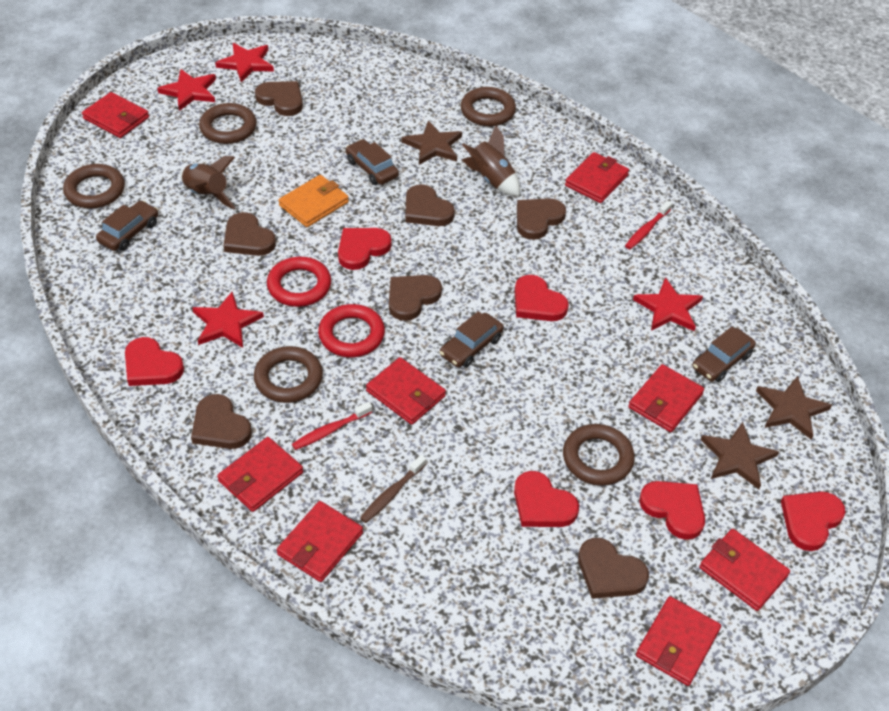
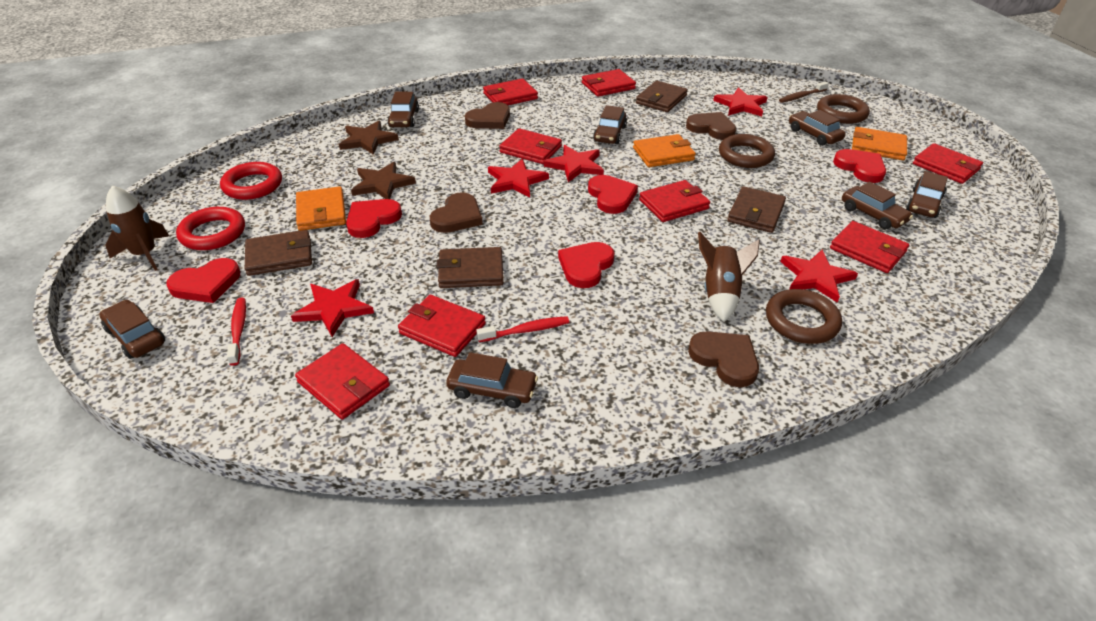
brown car: [96,201,158,251] [346,139,399,185] [440,311,504,368] [692,327,756,382] = 4 -> [99,300,165,359] [387,92,419,127] [446,352,538,408] [593,105,627,144] [789,110,846,146] [842,182,913,229] [906,171,948,218] = 7
brown heart: [191,394,252,449] [224,212,276,256] [255,81,303,116] [389,275,442,321] [405,184,455,226] [517,198,566,240] [578,538,649,599] = 7 -> [430,192,483,233] [465,102,510,129] [686,112,736,140] [688,331,759,387] = 4
brown ring: [63,164,125,208] [199,103,257,144] [254,346,323,403] [461,87,516,126] [563,424,635,486] = 5 -> [719,134,775,168] [766,289,842,344] [817,94,870,124] = 3
brown star: [401,121,462,165] [701,422,779,489] [756,376,832,440] = 3 -> [339,121,399,155] [351,162,416,199] = 2
brown wallet: none = 0 -> [245,230,312,276] [437,247,504,288] [636,81,688,112] [728,186,786,233] = 4
orange wallet: [279,175,349,227] = 1 -> [296,186,346,231] [633,134,696,167] [852,127,907,160] = 3
red heart: [125,337,184,386] [338,228,392,270] [514,471,579,527] [515,275,569,321] [639,481,705,540] [781,492,845,551] = 6 -> [166,258,240,303] [346,199,402,238] [558,242,615,288] [588,175,638,214] [833,149,886,183] = 5
red star: [157,69,216,111] [192,292,264,348] [215,43,274,82] [633,277,703,331] = 4 -> [291,279,374,337] [488,159,549,198] [544,145,604,182] [713,87,768,116] [780,250,858,303] = 5

